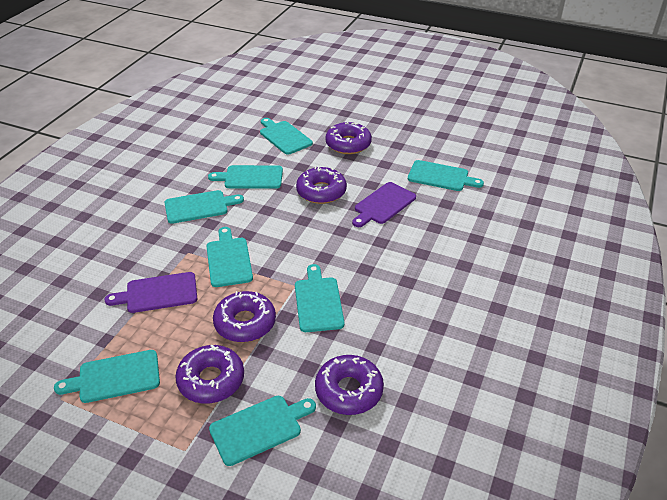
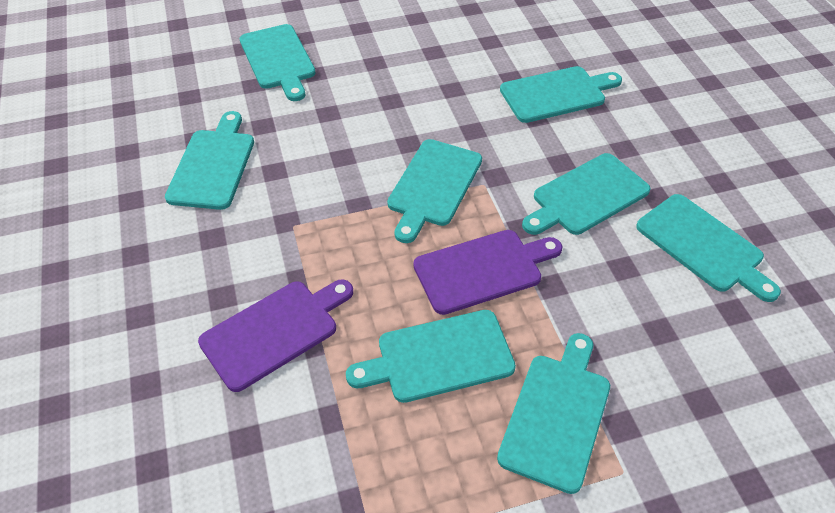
purple donut: [175,345,244,404] [213,291,276,342] [296,166,347,204] [315,355,384,415] [325,122,372,154] = 5 -> none = 0

